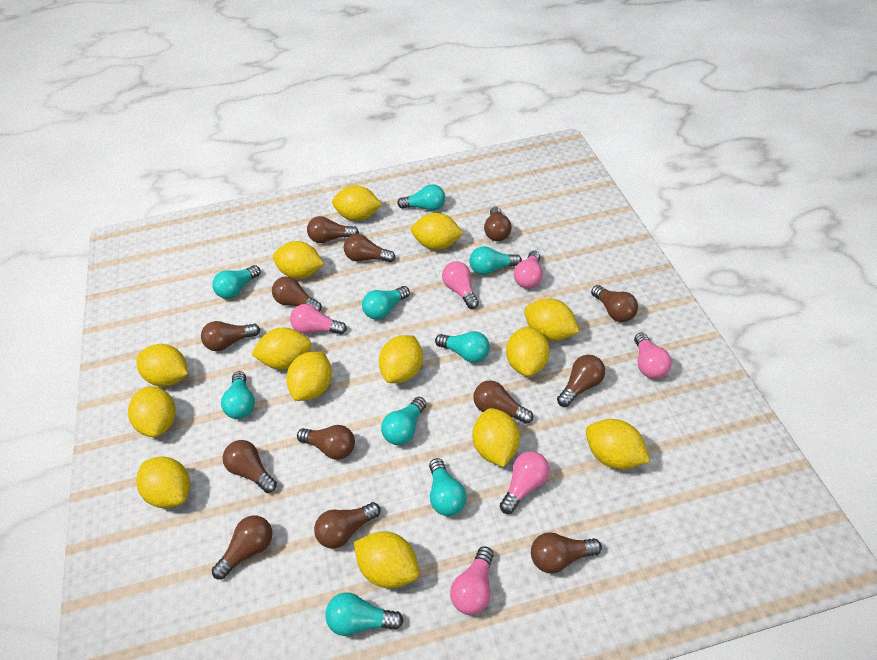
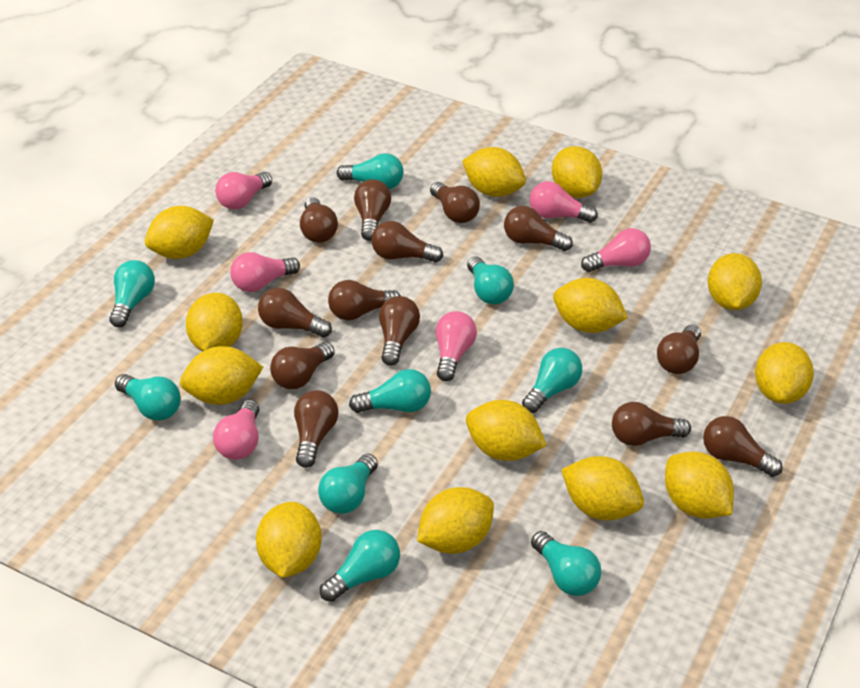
yellow lemon: [128,386,176,437] [136,344,188,387] [136,456,190,508] [251,327,312,370] [273,241,324,279] [286,351,332,401] [332,185,382,221] [354,531,419,588] [379,335,423,383] [411,213,463,250] [472,408,520,467] [506,327,550,376] [524,298,579,341] [586,419,650,469] = 14 -> [145,206,214,259] [180,346,263,405] [186,293,243,351] [256,502,321,578] [417,487,494,554] [462,147,526,197] [466,400,547,461] [552,146,602,198] [553,278,628,333] [561,456,644,520] [665,452,734,519] [708,253,762,310] [755,342,814,404] = 13

